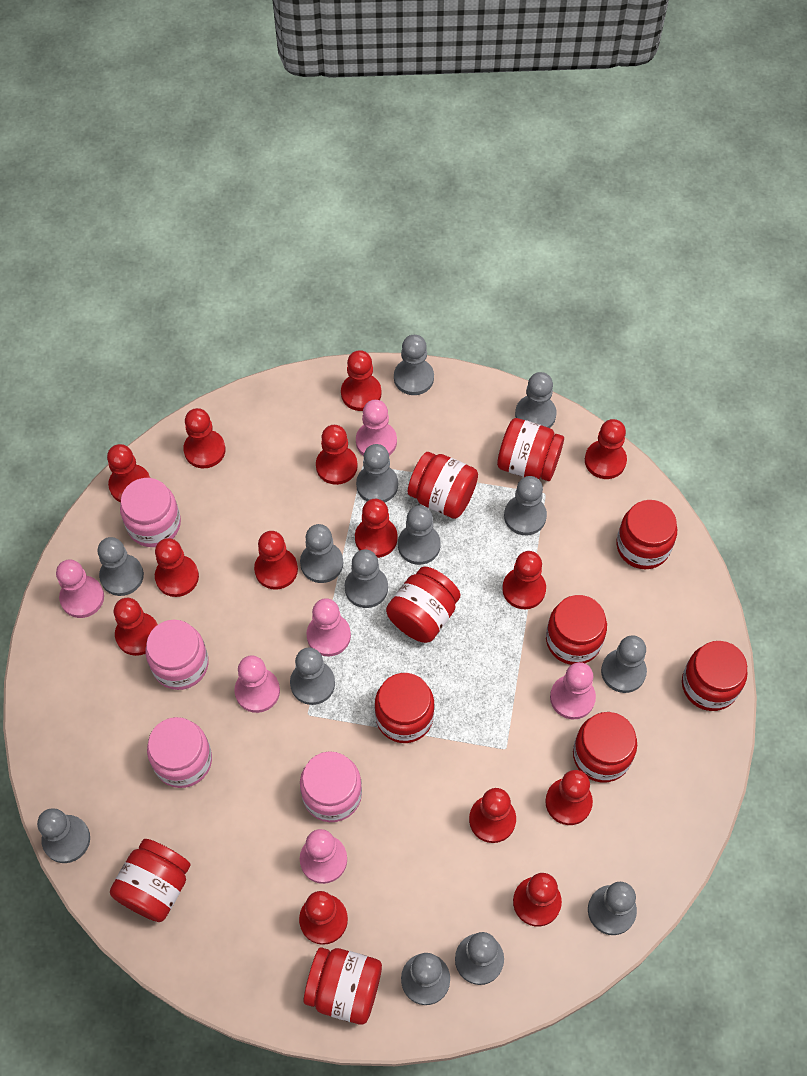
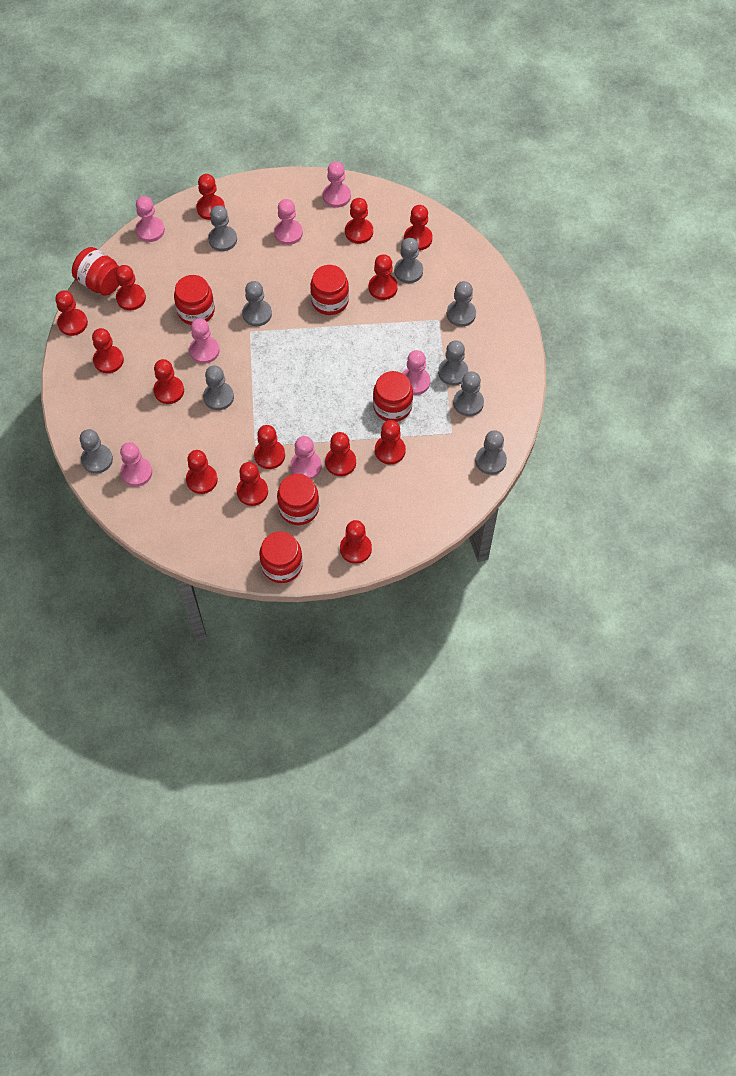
grey pawn: [37,808,90,863] [98,537,144,596] [290,647,335,705] [300,524,343,583] [345,549,388,608] [356,444,398,503] [394,335,434,395] [398,506,441,565] [401,953,450,1005] [455,932,504,985] [504,476,547,535] [515,372,556,428] [588,882,637,935] [601,635,647,693] = 14 -> [80,429,113,474] [203,366,234,410] [208,205,237,251] [242,281,272,326] [394,238,423,283] [438,340,468,385] [447,281,476,327] [453,372,484,416] [475,430,507,475] = 9
pink jar: [120,478,181,547] [146,620,209,690] [147,717,212,788] [300,751,362,822] = 4 -> none = 0
pink pawn: [56,560,104,618] [234,655,280,713] [300,829,347,884] [306,598,351,656] [356,400,397,456] [550,662,596,719] = 6 -> [120,442,152,487] [136,196,165,242] [189,318,220,364] [274,199,303,245] [290,436,322,479] [323,161,351,208] [403,350,430,395] = 7
red jar: [110,839,191,922] [304,947,382,1025] [375,673,435,743] [386,566,460,643] [408,452,478,519] [497,418,564,481] [546,595,607,665] [573,712,637,782] [616,500,677,569] [682,641,747,711] = 10 -> [72,247,119,296] [174,275,215,325] [259,531,303,583] [277,474,319,525] [310,265,349,315] [373,371,413,422] = 6

